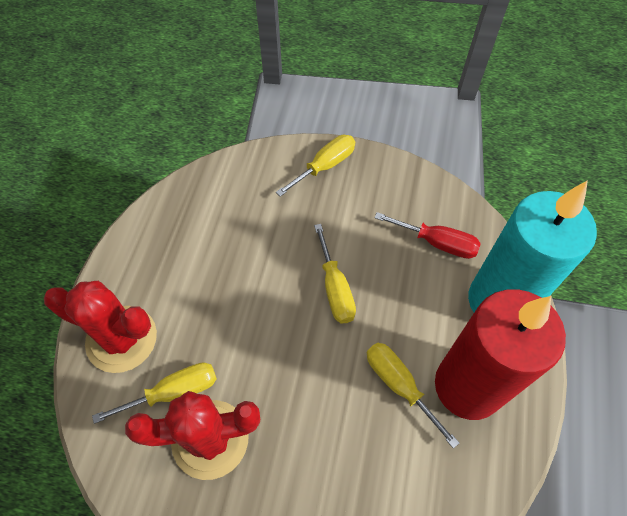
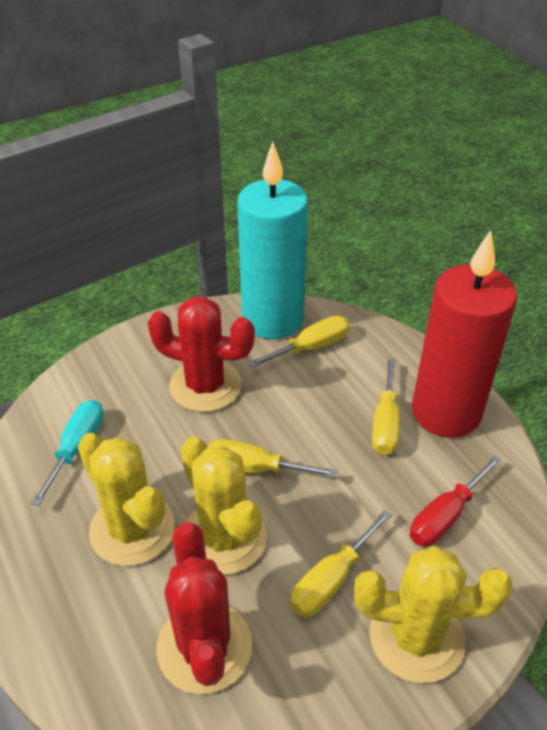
turquoise screwdriver: none = 0 -> [31,400,104,506] = 1
yellow cactus: none = 0 -> [78,433,175,566] [181,437,267,575] [354,546,513,683] = 3

